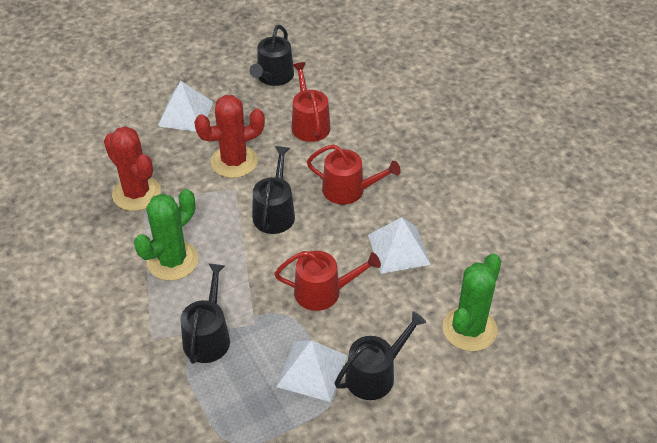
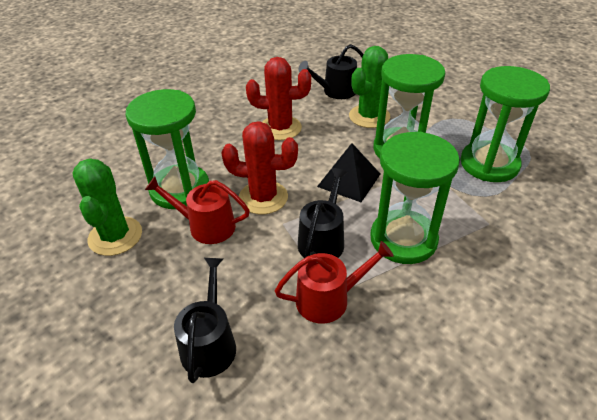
black pyramid: none = 0 -> [317,143,380,202] = 1
black watering can: [180,264,230,364] [249,25,294,86] [252,146,295,234] [335,311,426,400] = 4 -> [174,258,236,383] [298,168,348,258] [299,44,363,99] = 3
green hourglass: none = 0 -> [126,89,209,209] [370,132,460,264] [373,54,445,158] [460,66,550,182] = 4
red watering can: [275,251,381,311] [291,62,331,142] [307,144,401,204] = 3 -> [145,177,250,244] [275,241,394,324] = 2
white pyramid: [158,81,213,131] [276,340,347,402] [368,217,431,274] = 3 -> none = 0

